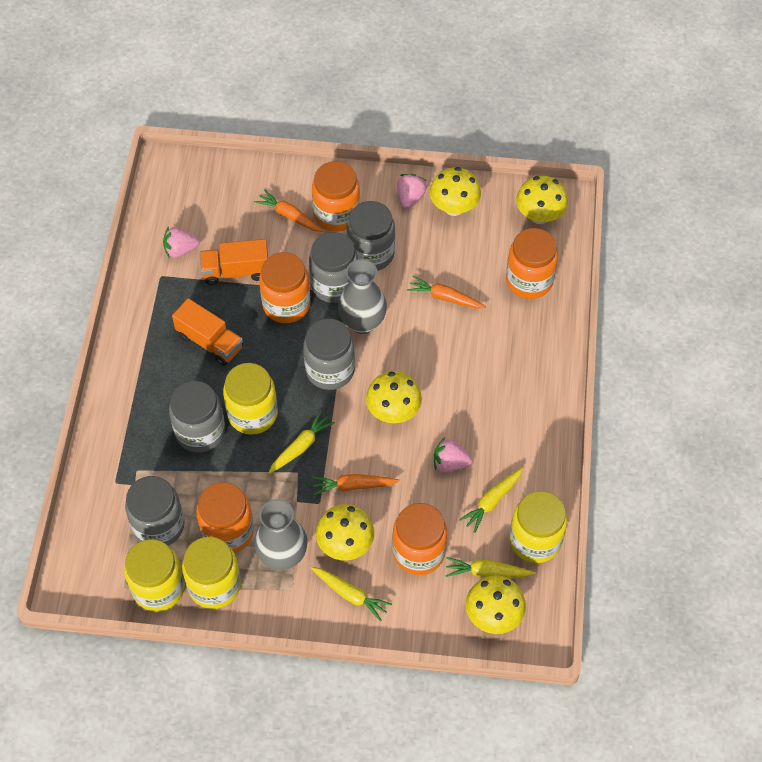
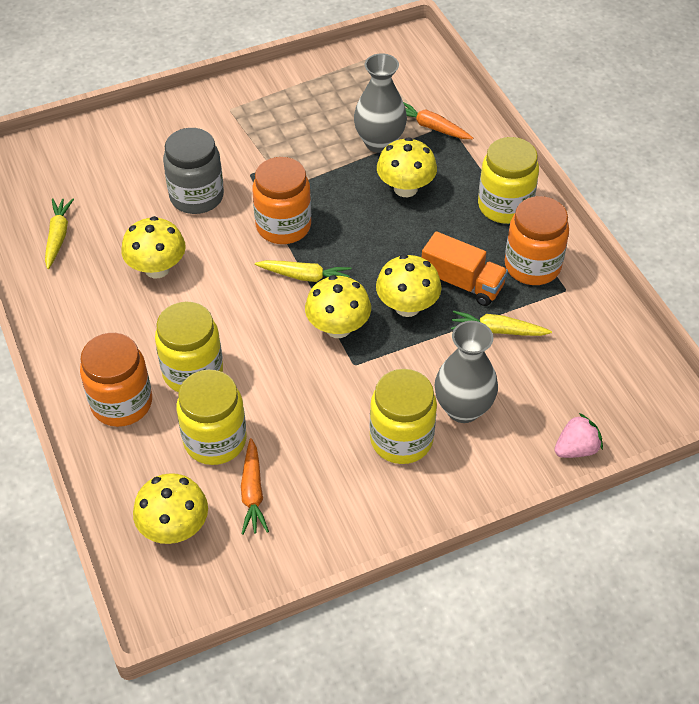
grey jar: [125,476,185,546] [169,381,225,453] [303,318,355,390] [309,232,358,303] [346,201,395,271] = 5 -> [163,128,224,214] = 1
orange carrot: [254,189,323,232] [312,474,400,495] [407,275,486,309] = 3 -> [241,438,269,535] [403,102,473,139] = 2
orange jar: [196,482,254,553] [259,252,311,323] [312,161,360,232] [392,503,447,575] [506,228,558,299] = 5 -> [80,333,152,427] [252,157,311,244] [505,196,569,285] = 3
orange truck: [172,298,243,366] [200,239,268,285] = 2 -> [422,231,508,306] = 1
pink strawberry: [163,226,199,258] [397,174,427,209] [434,437,472,472] = 3 -> [554,413,603,458] = 1
yellow carrot: [268,411,335,474] [311,567,392,622] [445,557,535,577] [459,467,523,533] = 4 -> [45,198,74,269] [255,260,351,282] [451,311,552,336] = 3

